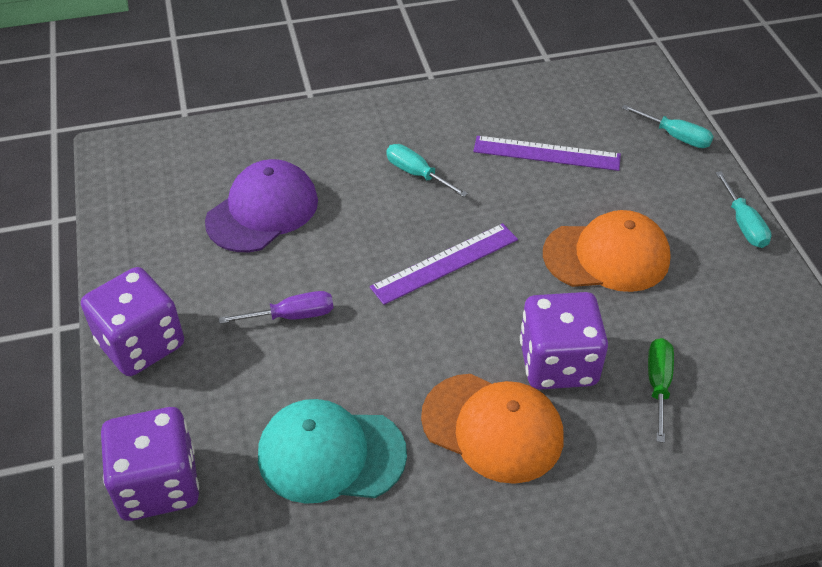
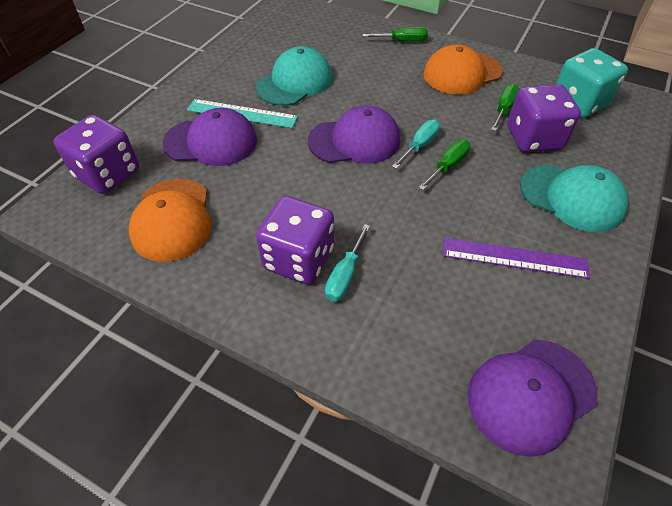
green screwdriver: [648,338,674,443] = 1 -> [363,27,428,41] [418,139,471,190] [491,84,520,131] = 3
purple cap: [205,159,318,252] = 1 -> [162,108,257,166] [308,106,400,163] [467,340,598,457] = 3
purple ruler: [370,223,518,305] [473,136,621,171] = 2 -> [443,238,590,279] = 1
purple screwdriver: [219,291,333,324] = 1 -> none = 0
turquoise cap: [258,399,407,504] = 1 -> [256,46,333,106] [520,165,629,232] = 2
turquoise dice: none = 0 -> [556,48,628,118] = 1
turquoise ruler: none = 0 -> [187,99,298,128] = 1
turquoise screwdriver: [386,144,468,197] [622,105,714,148] [715,171,772,248] = 3 -> [325,224,370,302] [392,119,440,169] = 2

